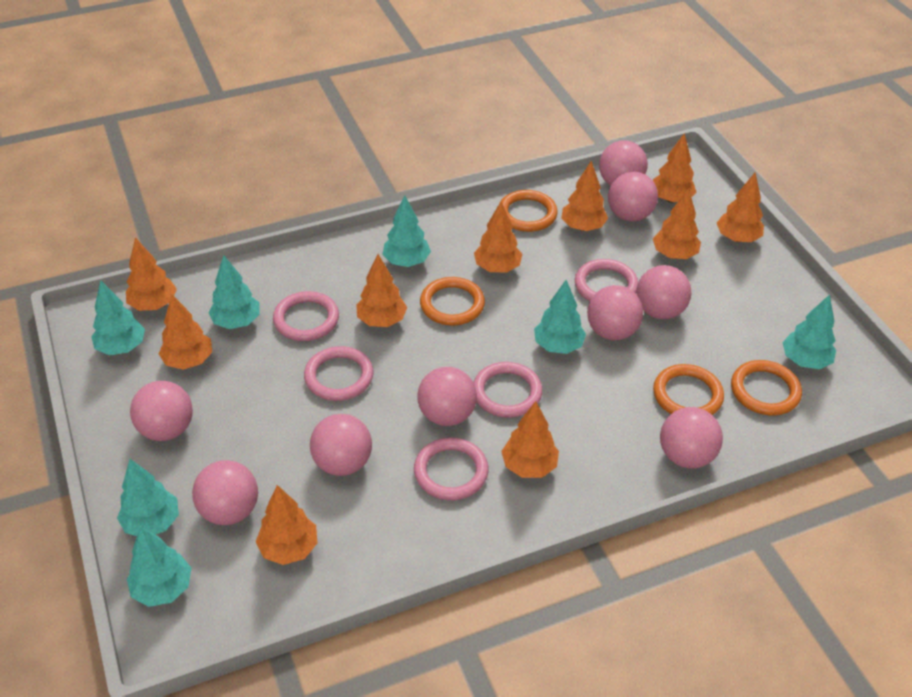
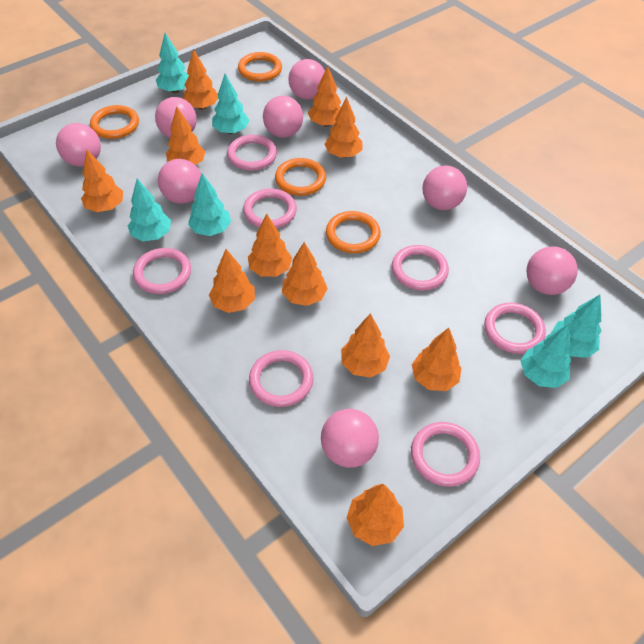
orange tree: [126,237,177,311] [159,294,212,370] [256,485,317,565] [356,254,407,327] [474,202,522,273] [501,401,559,478] [561,161,608,231] [653,133,696,203] [653,188,701,259] [717,173,764,242] = 10 -> [81,150,123,212] [166,107,205,165] [183,49,218,110] [209,249,255,313] [248,214,292,277] [282,242,328,306] [308,66,341,127] [324,97,362,158] [341,313,390,378] [346,484,404,546] [412,328,461,391] = 11
pink ball: [130,381,193,441] [192,460,258,525] [310,414,372,476] [417,367,477,426] [587,285,643,340] [599,140,648,186] [608,172,658,222] [636,265,691,319] [660,407,723,469] = 9 -> [56,123,101,167] [155,97,197,138] [158,159,201,204] [263,96,303,138] [288,59,325,100] [321,409,379,468] [422,165,467,210] [527,246,578,295] = 8
pink ring: [273,291,339,341] [304,346,373,401] [414,438,488,500] [473,362,542,418] [575,259,638,301] = 5 -> [133,248,191,294] [227,135,277,171] [243,189,297,228] [249,350,313,407] [392,245,449,291] [411,422,480,487] [484,303,546,354] = 7
turquoise tree: [91,280,145,355] [117,459,179,536] [127,526,191,607] [208,255,260,329] [382,195,431,267] [534,280,586,354] [782,295,836,369] = 7 -> [128,178,171,241] [156,33,189,93] [188,173,231,236] [212,74,250,134] [520,325,571,388] [551,295,601,358] = 6

